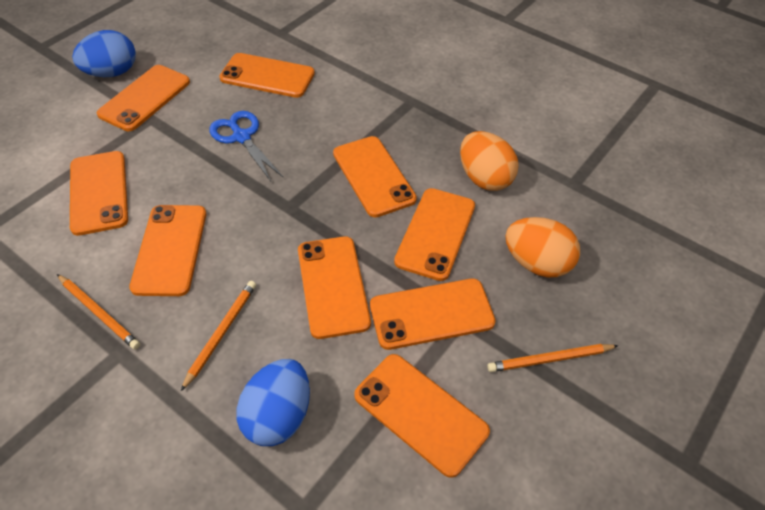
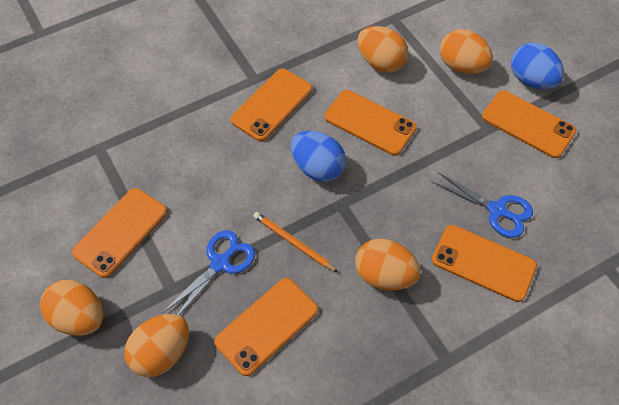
blue scissors: [209,111,284,181] = 1 -> [164,230,255,315] [432,172,533,238] = 2
orange egg: [460,131,519,191] [505,217,580,277] = 2 -> [40,280,103,336] [124,314,189,377] [355,239,421,290] [358,26,409,73] [440,29,493,74] = 5
orange pencil: [57,274,140,350] [181,281,256,391] [487,344,619,372] = 3 -> [253,212,338,272] = 1
orange phone: [70,151,128,236] [97,65,190,131] [129,205,206,296] [219,53,315,98] [298,236,371,339] [333,136,417,218] [354,354,490,478] [370,278,496,350] [394,188,475,281] = 9 -> [72,188,167,278] [214,278,318,376] [230,68,312,142] [325,90,417,156] [432,225,537,302] [482,90,576,158] = 6

